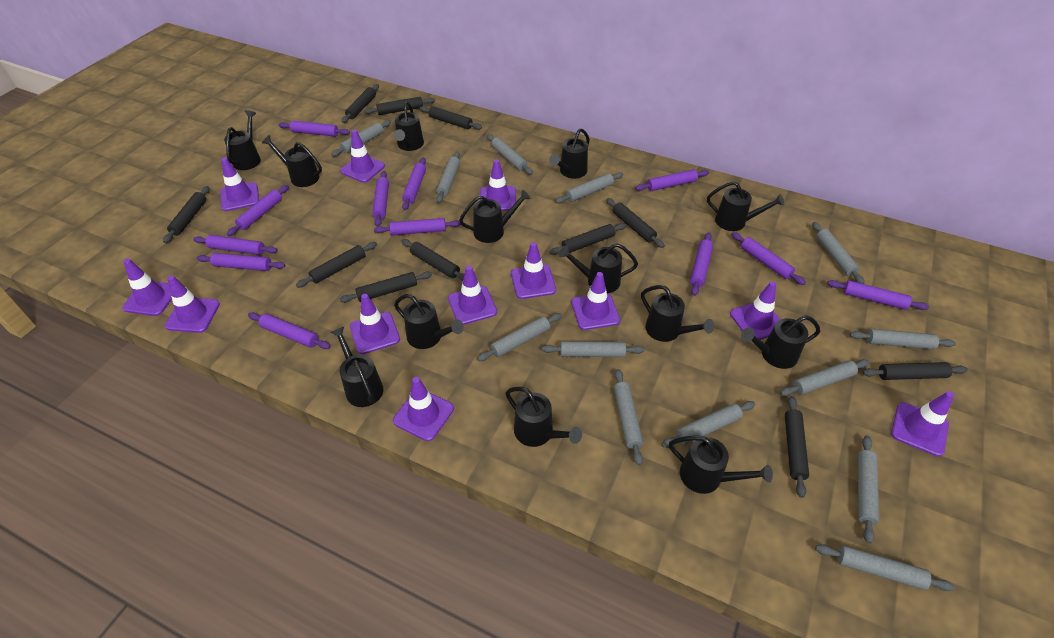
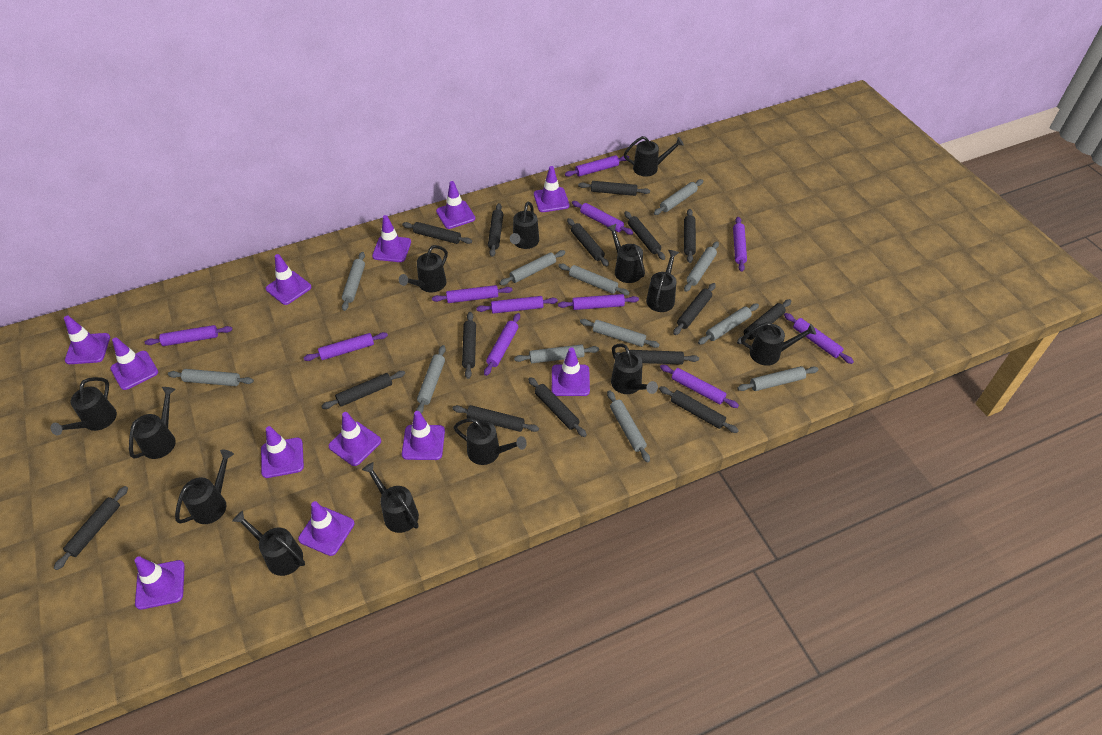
black rolling pin: [163,186,209,243] [296,242,377,288] [340,272,432,303] [342,84,379,123] [364,97,435,115] [402,239,464,281] [420,106,482,130] [550,223,626,255] [606,198,665,248] [785,396,809,498] [862,362,968,380] = 11 -> [54,486,128,570] [321,371,405,409] [402,222,472,244] [452,405,539,432] [462,312,476,379] [488,203,503,257] [528,377,587,437] [567,218,609,267] [578,181,650,196] [616,350,699,365] [624,211,665,260] [659,386,739,433] [673,283,716,335] [684,209,696,263] [737,299,791,344] = 15
grey rolling pin: [331,120,391,156] [436,151,460,203] [477,313,562,361] [487,134,533,175] [542,341,644,357] [555,172,623,203] [614,369,643,465] [661,401,755,448] [780,359,869,396] [812,222,864,284] [815,544,954,591] [850,329,956,349] [858,435,879,544] = 13 -> [168,369,254,386] [342,252,365,311] [416,345,446,414] [499,250,566,285] [514,344,599,363] [558,264,630,295] [580,319,660,348] [607,390,650,462] [654,179,703,215] [684,241,719,292] [698,303,759,344] [737,366,819,391] = 12
purple rolling pin: [193,235,277,255] [197,253,286,271] [227,185,289,236] [248,312,331,349] [279,121,350,137] [372,171,389,227] [374,218,461,235] [402,158,426,210] [635,169,709,191] [690,232,713,296] [731,232,806,285] [827,280,929,310] = 12 -> [145,325,233,346] [304,332,388,361] [432,285,512,303] [476,296,558,314] [484,313,520,376] [558,294,639,310] [565,155,629,177] [572,201,633,235] [660,365,739,408] [733,217,747,272] [784,313,854,364] = 11

